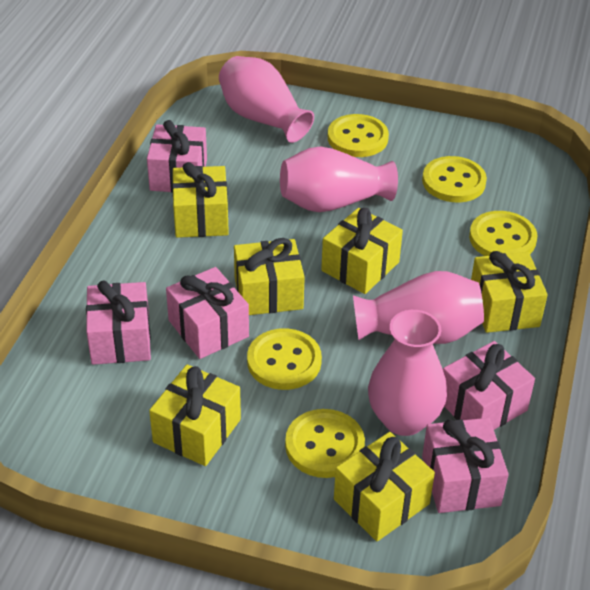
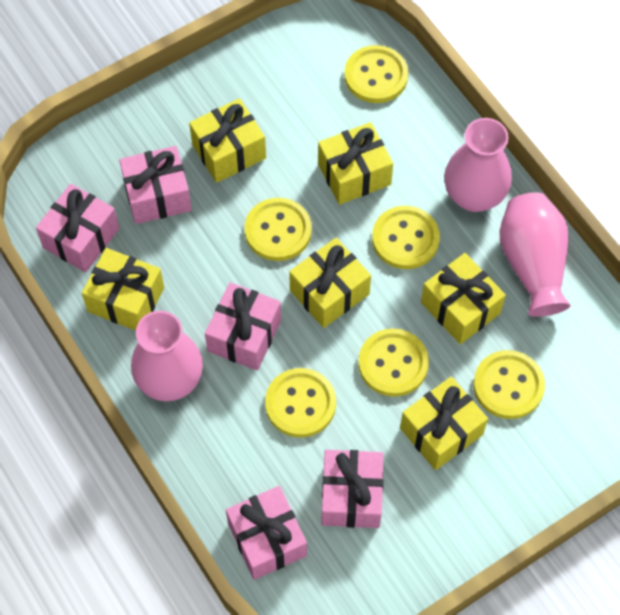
pink vase: [219,56,314,143] [280,146,398,212] [353,271,484,344] [368,310,447,436] = 4 -> [131,311,203,401] [444,118,512,212] [500,192,571,317] = 3
yellow button: [247,328,322,390] [285,409,365,478] [328,114,389,157] [422,156,487,202] [469,211,537,256] = 5 -> [245,198,312,261] [265,368,336,437] [344,45,408,103] [358,328,429,397] [372,206,440,269] [473,350,545,419] = 6

